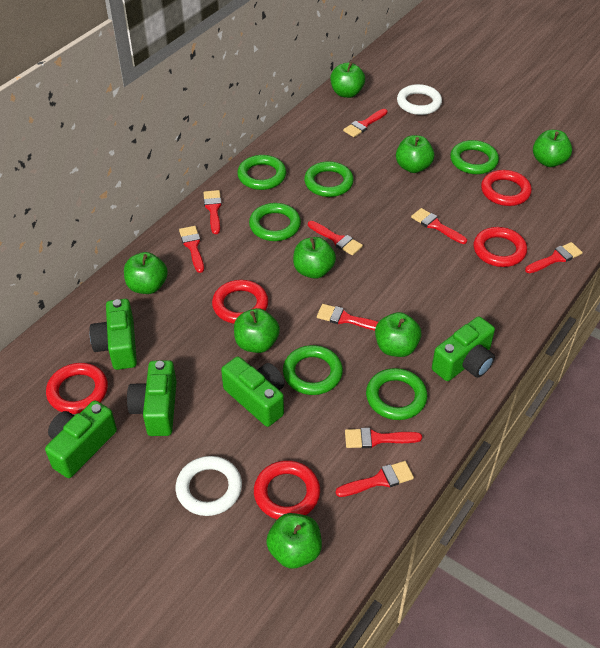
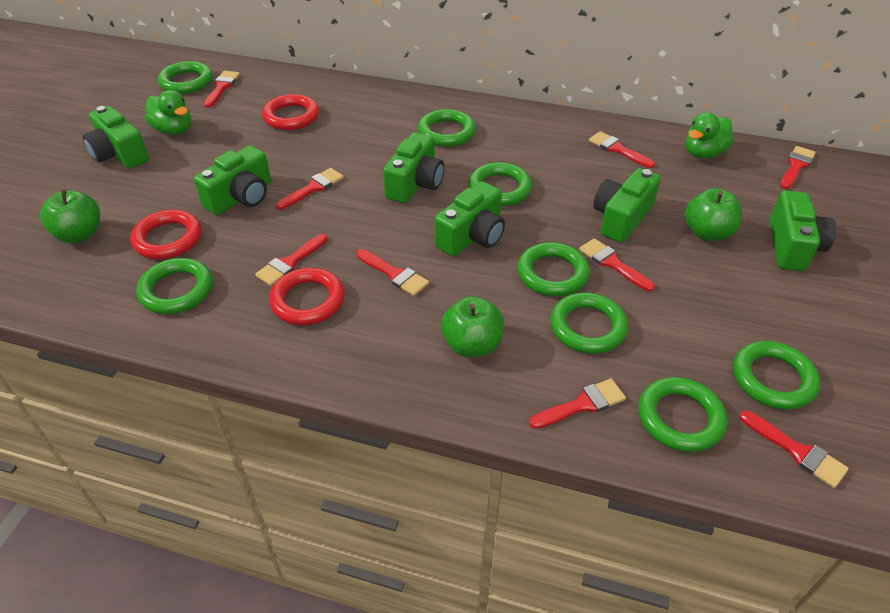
green apple: [124,252,168,294] [234,308,280,353] [266,513,322,569] [293,237,336,279] [330,62,365,98] [375,312,422,357] [396,135,434,173] [533,129,572,167] = 8 -> [40,189,100,243] [441,296,504,357] [685,188,742,241] = 3
green camera: [45,400,117,478] [90,299,137,370] [127,360,177,436] [221,356,285,427] [432,316,495,381] = 5 -> [83,106,149,169] [194,145,271,215] [383,132,444,203] [435,181,505,256] [593,168,661,243] [769,190,836,271] = 6
green duck: none = 0 -> [145,90,191,135] [685,112,734,159] = 2
green ring: [237,155,286,190] [249,203,301,241] [283,345,343,395] [304,161,354,197] [366,368,427,420] [450,140,499,174] = 6 -> [136,258,213,314] [158,61,212,94] [418,109,476,147] [469,162,532,206] [517,242,590,296] [550,293,628,354] [638,377,727,452] [733,341,820,410] = 8
red ring: [46,363,108,414] [212,280,268,324] [254,460,320,519] [474,227,527,267] [481,170,532,206] = 5 -> [130,210,202,259] [262,94,319,130] [269,268,344,325] = 3
white ring: [176,456,242,516] [397,84,442,115] = 2 -> none = 0

